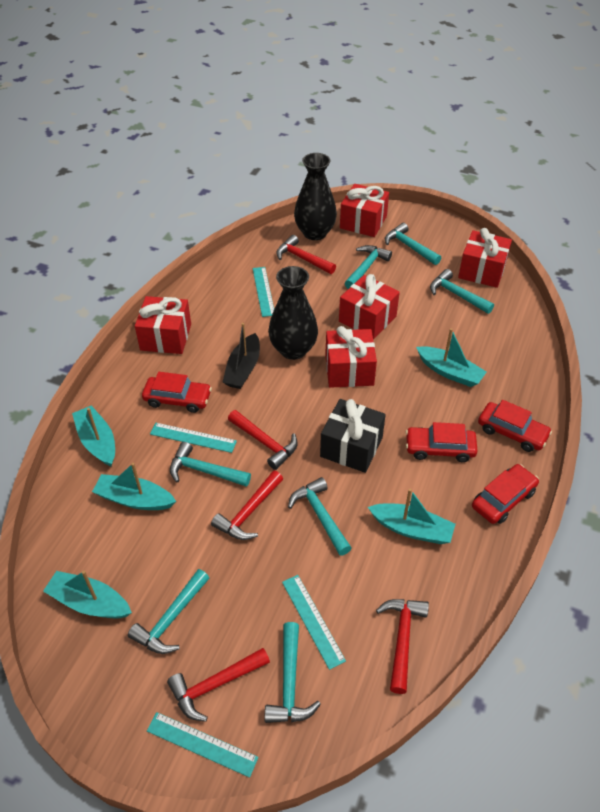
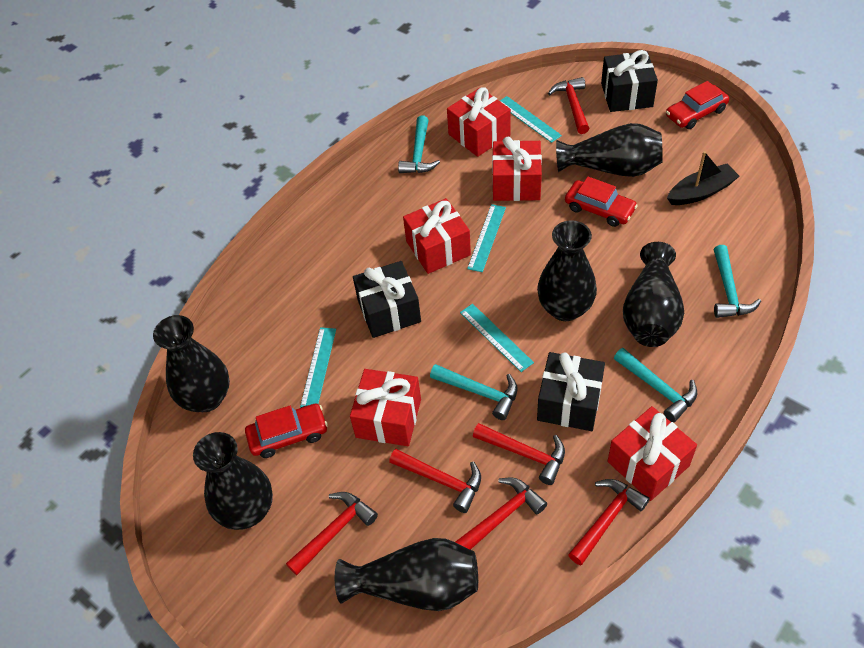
black gift: [320,399,386,473] = 1 -> [353,261,421,338] [537,352,605,431] [601,50,658,112] = 3
black vase: [268,266,318,360] [294,153,337,240] = 2 -> [153,315,230,412] [193,432,273,530] [335,538,478,611] [537,220,597,321] [556,123,663,177] [623,242,684,347] = 6
red car: [142,372,212,413] [406,422,477,462] [472,464,539,524] [478,400,552,452] = 4 -> [245,403,328,458] [565,177,638,227] [666,81,729,129] = 3
red hammer: [167,648,270,722] [211,471,283,540] [228,410,298,470] [276,235,336,274] [376,599,429,694] = 5 -> [286,492,378,575] [389,449,481,513] [455,478,547,550] [473,423,565,485] [548,77,590,134] [568,479,650,566] = 6
turquoise boat: [43,571,132,618] [72,405,115,466] [92,463,176,510] [368,488,455,544] [416,328,487,387] = 5 -> none = 0
turquoise hammer: [128,569,209,654] [170,442,251,487] [265,622,321,723] [288,477,351,556] [345,245,392,289] [385,223,441,265] [430,269,494,314] = 7 -> [398,116,440,173] [430,364,517,420] [614,348,697,422] [714,245,761,318] = 4

